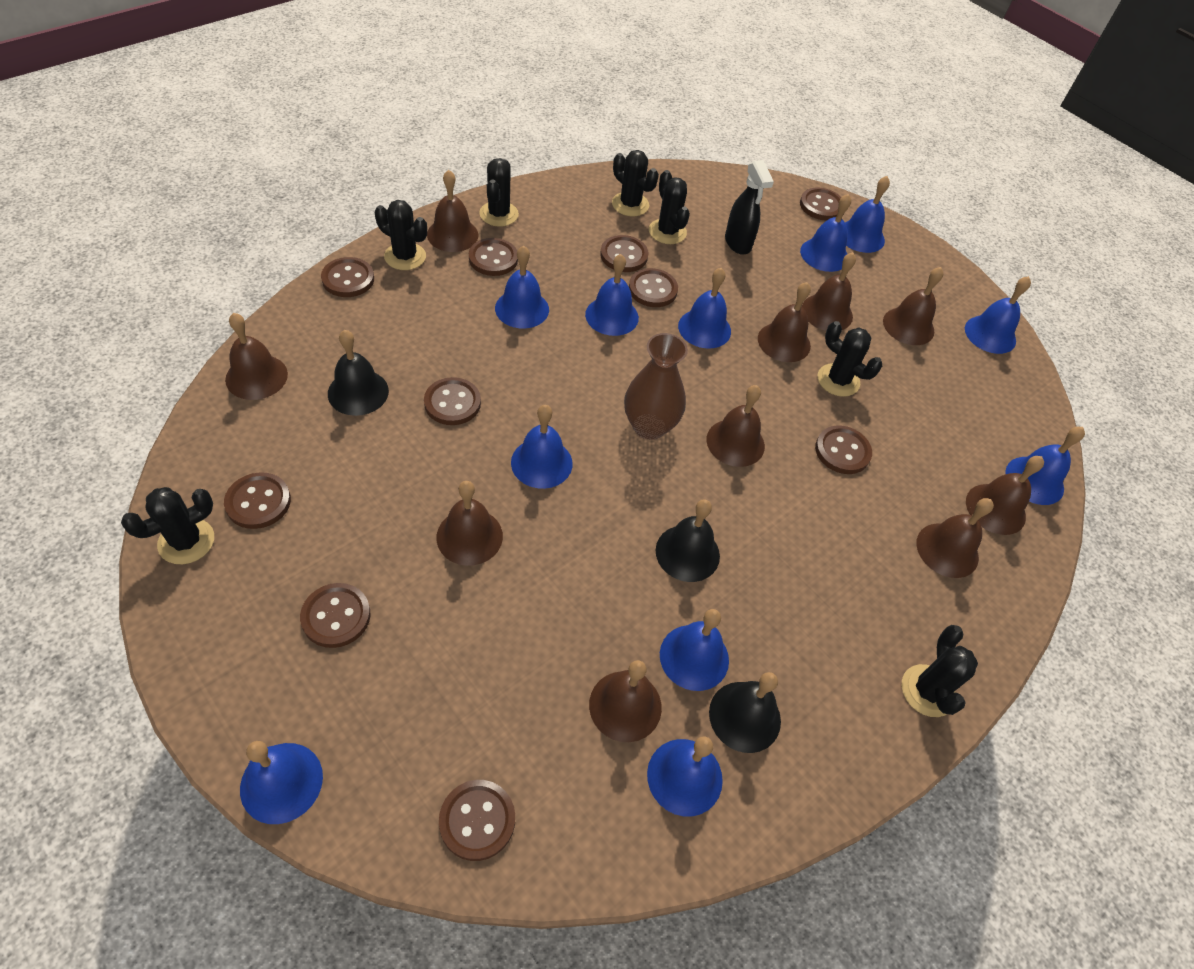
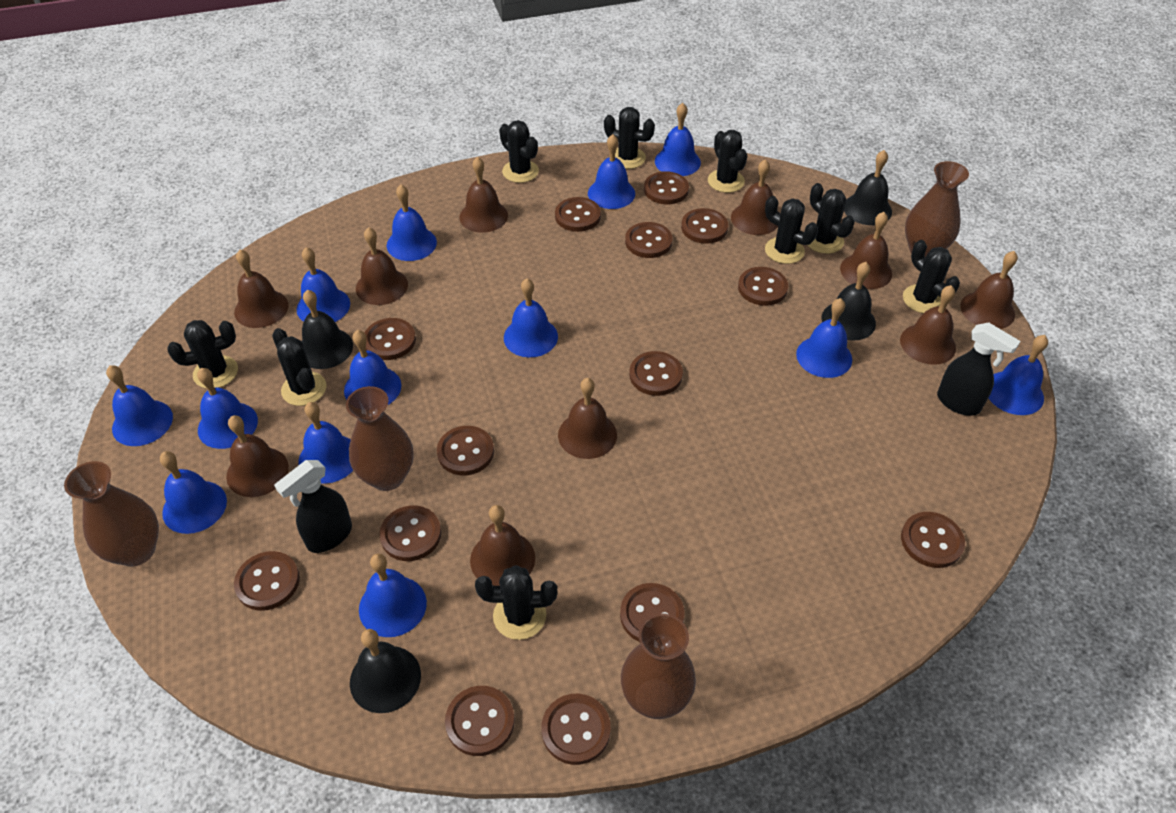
black bell: [328,330,389,416] [656,499,720,582] [709,672,781,753] = 3 -> [302,290,353,369] [350,629,421,713] [822,262,876,341] [844,150,892,225] = 4
black cactus: [121,487,214,564] [375,200,427,270] [479,158,519,227] [612,150,659,216] [649,170,690,244] [818,321,882,397] [902,625,978,717] = 7 -> [167,320,238,389] [272,328,327,406] [475,565,557,640] [499,120,539,183] [604,107,655,169] [708,130,747,193] [765,196,818,264] [807,183,855,254] [903,240,960,313] = 9
black spray bottle: [725,160,774,255] = 1 -> [274,460,352,553] [937,323,1021,416] = 2
blue bell: [240,741,323,824] [495,245,549,329] [511,405,573,489] [585,254,639,336] [647,736,723,817] [660,609,729,691] [678,268,731,349] [800,194,851,272] [845,176,890,253] [965,276,1031,354] [1005,427,1085,505] = 11 -> [106,365,173,446] [160,451,227,534] [197,368,258,449] [296,247,350,322] [298,402,353,484] [344,330,401,405] [359,553,427,637] [387,185,437,261] [504,278,558,357] [588,134,635,209] [655,103,701,176] [796,298,852,378] [989,335,1048,415] = 13
brown button: [224,472,291,529] [300,583,371,648] [321,257,374,297] [424,377,481,425] [439,780,515,861] [469,238,518,276] [600,235,649,272] [629,268,678,307] [800,188,841,221] [815,425,872,474] = 10 -> [234,551,300,611] [365,318,416,360] [379,506,441,561] [437,426,494,475] [445,686,515,756] [541,694,611,765] [555,197,601,232] [620,583,684,642] [625,222,673,258] [629,351,683,396] [644,171,689,204] [681,208,728,244] [738,267,788,306] [901,512,965,568] = 14
brown vase: [624,333,688,440] = 1 -> [64,461,159,566] [346,386,413,491] [621,614,696,719] [905,161,969,257] = 4

